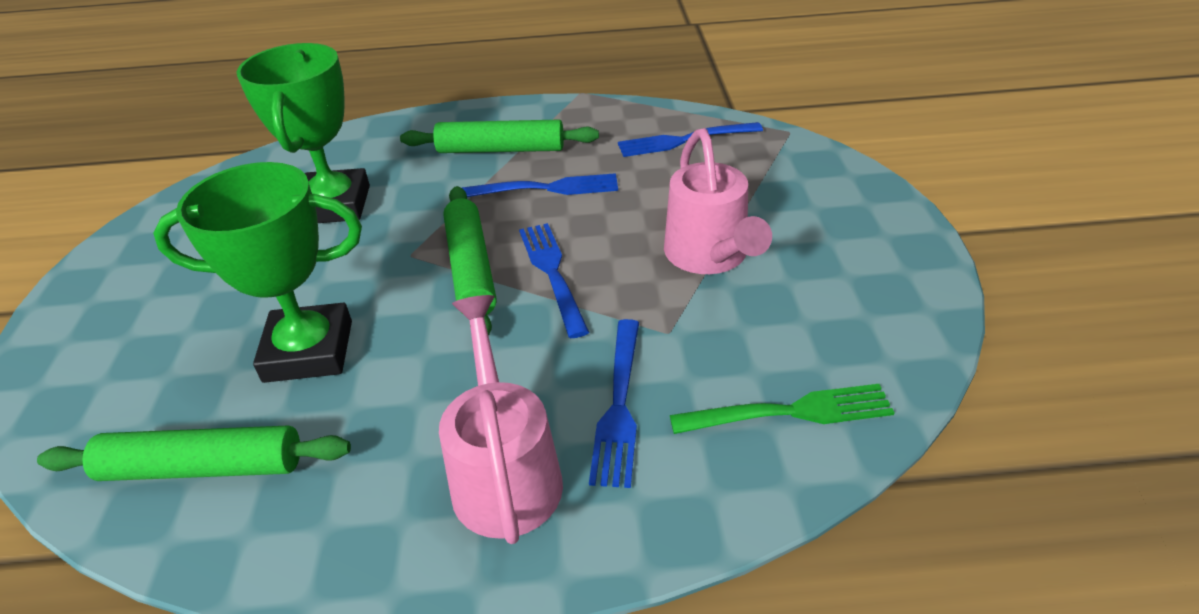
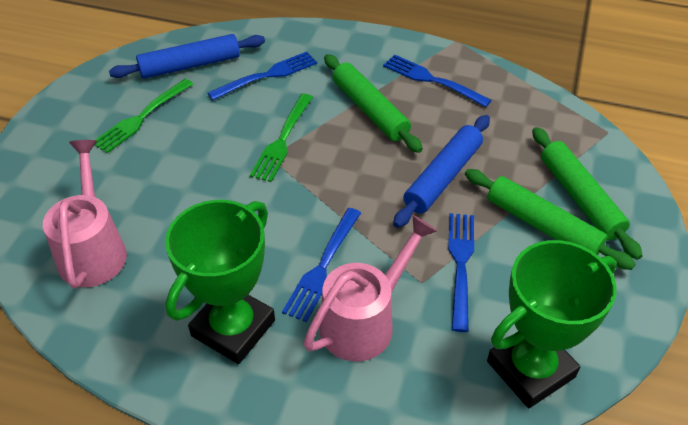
blue rolling pin: none = 0 -> [109,34,265,79] [393,115,490,228] = 2
green fork: [670,384,895,434] = 1 -> [95,79,193,153] [250,94,313,182] = 2

